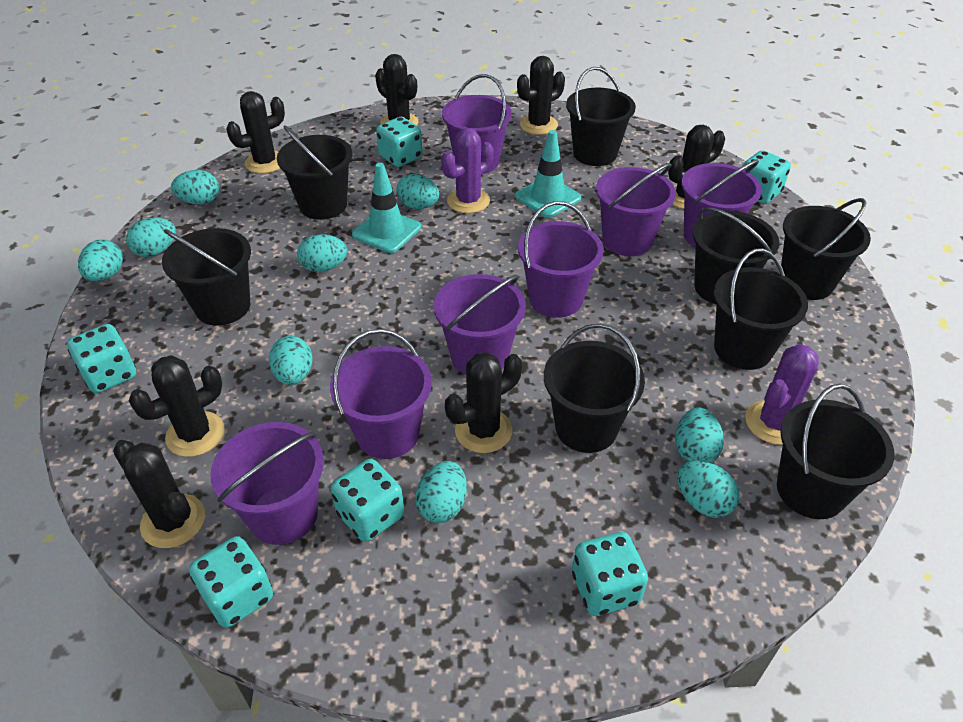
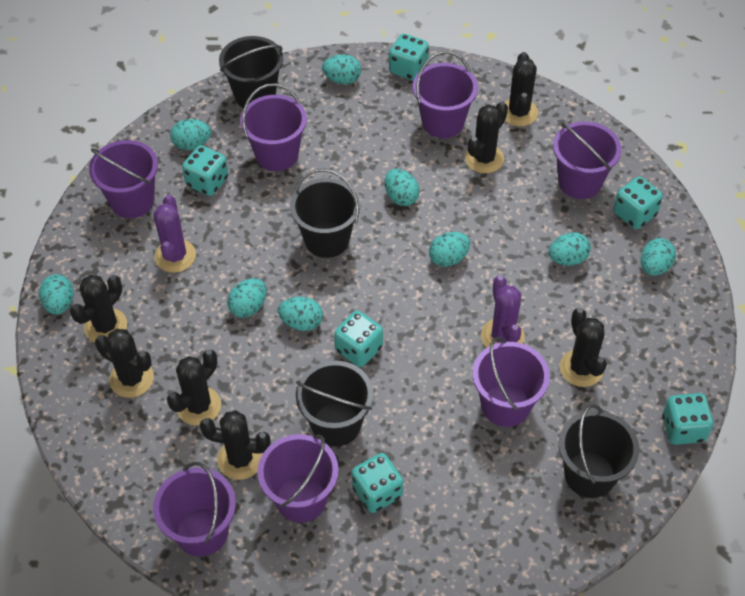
black bucket: [162,228,251,326] [277,125,352,220] [544,324,645,453] [566,67,636,166] [693,208,779,305] [714,248,808,370] [777,384,894,519] [781,198,871,300] = 8 -> [219,36,283,108] [290,169,360,258] [296,361,374,446] [559,404,639,498] = 4
turquoise traffic cone: [352,163,421,253] [515,130,581,218] = 2 -> none = 0

